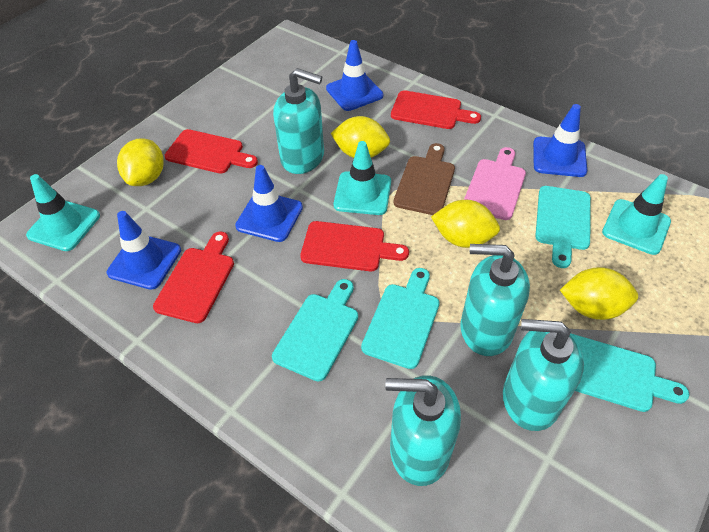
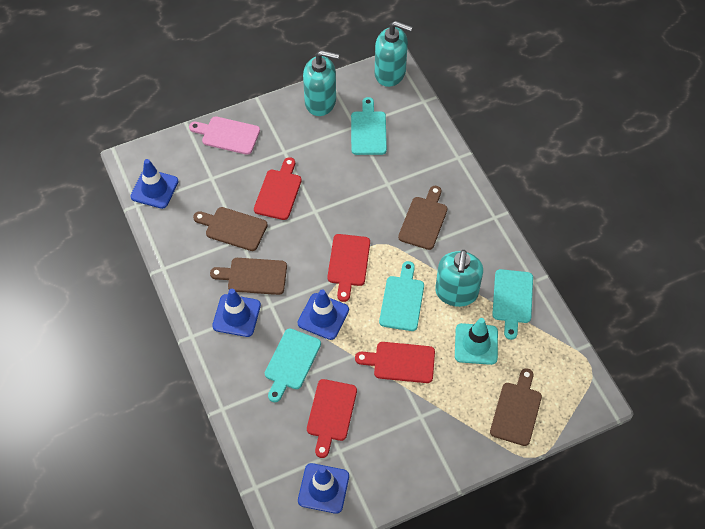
brown cutting board: [393,143,455,215] = 1 -> [193,207,268,251] [210,258,287,295] [398,186,448,250] [490,368,542,446] = 4
turquoise soap dispenser: [273,68,324,174] [385,375,461,486] [461,244,530,356] [503,319,584,431] = 4 -> [303,50,339,116] [375,21,412,87] [435,250,483,307] = 3
turquoise traffic cone: [26,174,100,251] [334,141,391,215] [602,174,671,255] = 3 -> [455,318,498,365] = 1
yellow lemon: [117,138,164,186] [330,116,390,158] [431,200,500,248] [560,267,638,320] = 4 -> none = 0

